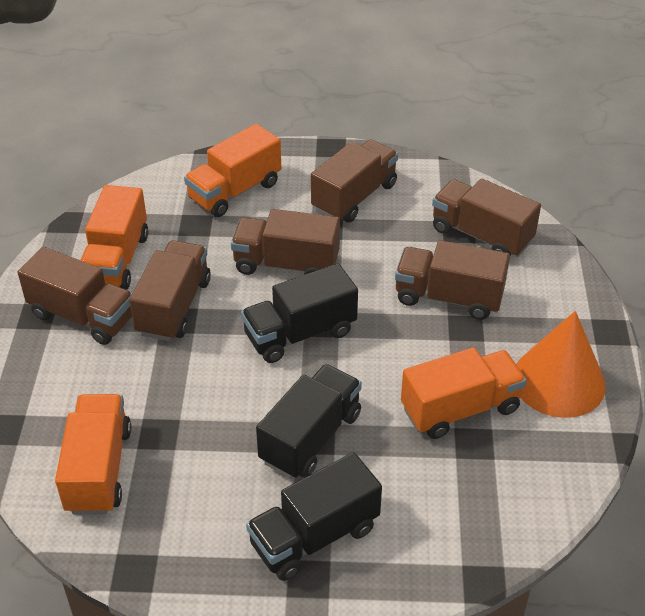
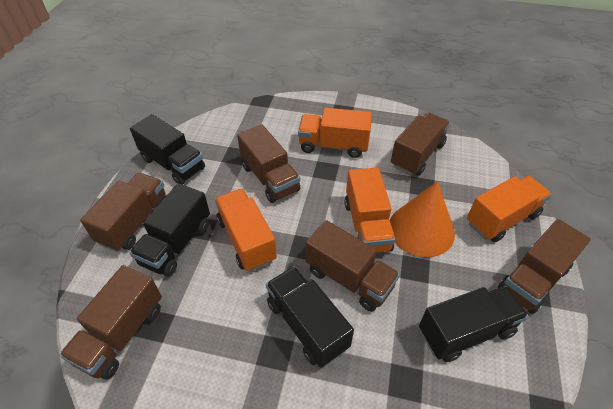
black truck: [241,263,358,363] [246,452,382,581] [256,364,362,479] = 3 -> [129,183,210,276] [130,114,205,185] [266,266,354,368] [419,286,528,362] = 4

